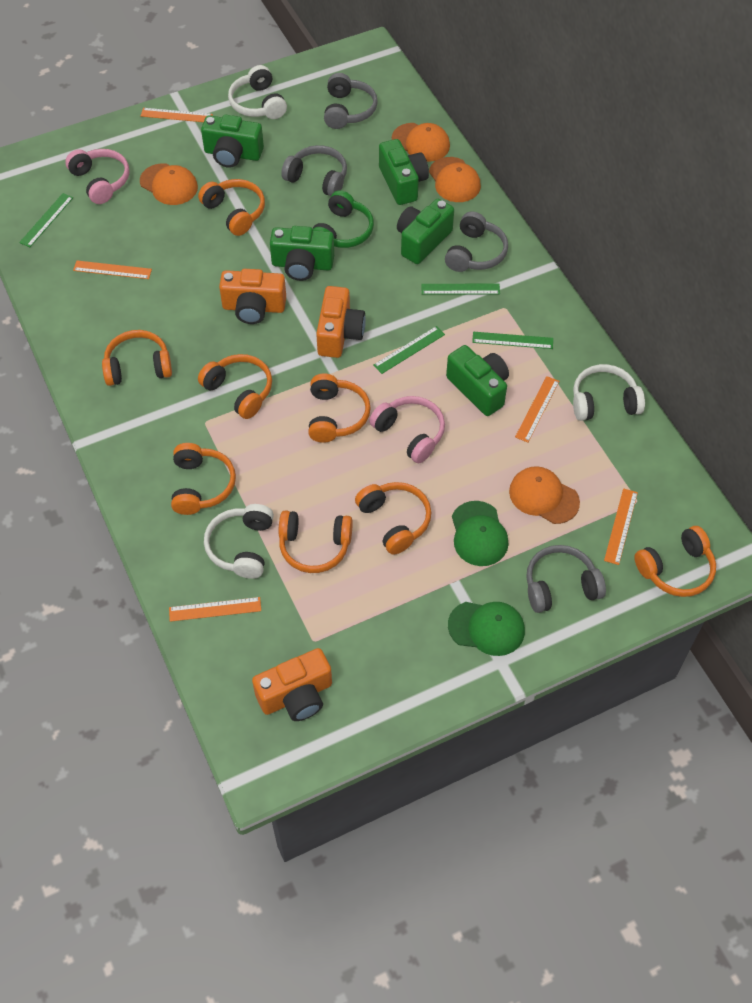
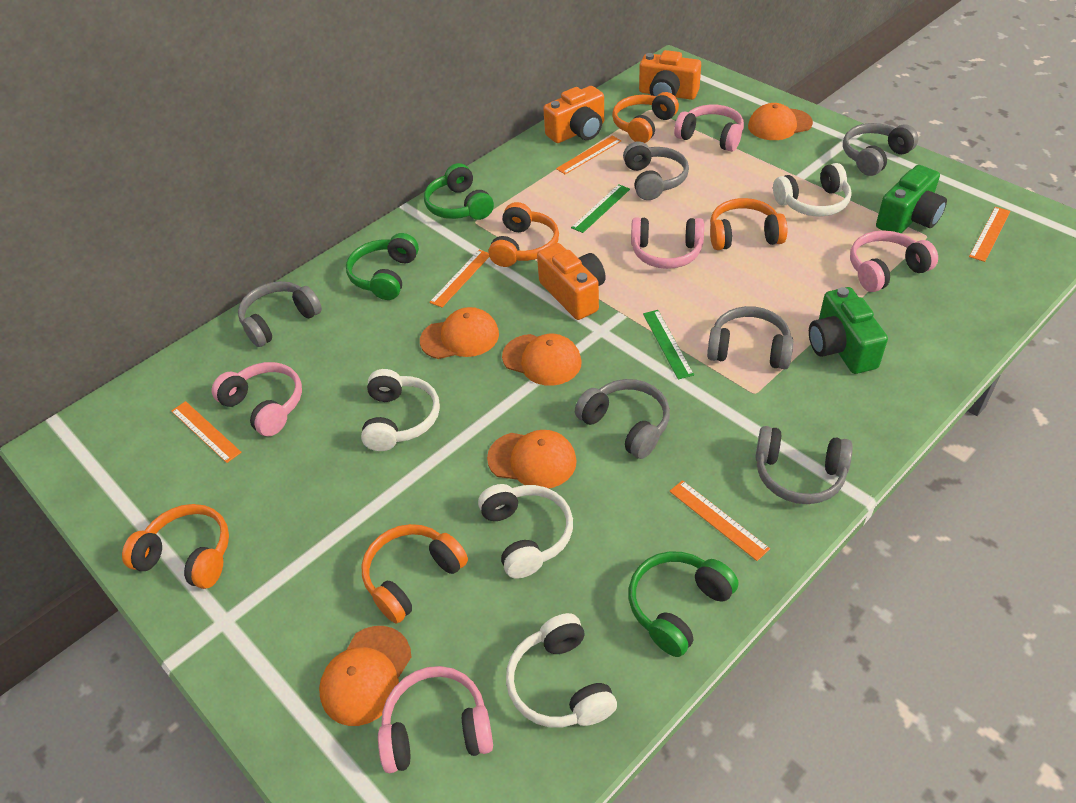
green camera: [201,114,264,168] [270,226,334,281] [379,139,429,205] [397,199,454,264] [446,345,509,416] = 5 -> [809,287,888,374] [876,165,947,233] = 2
green cap: [448,602,525,656] [452,501,508,566] = 2 -> none = 0
green headphones: [313,190,374,248] = 1 -> [346,233,419,300] [424,163,494,220] [628,551,738,657] = 3
green ruler: [19,193,73,247] [373,326,445,374] [421,284,500,295] [472,332,553,349] = 4 -> [571,184,630,233] [643,310,694,380] = 2
grey headphones: [281,145,347,196] [324,73,378,129] [445,211,508,272] [526,545,606,613] = 4 -> [238,281,322,347] [575,379,670,459] [623,141,689,200] [707,306,793,370] [755,426,853,504] [843,123,918,176] = 6
orange cap: [140,163,198,205] [392,123,450,162] [429,157,481,202] [509,466,580,524] = 4 -> [319,626,411,726] [420,307,499,359] [487,430,577,488] [502,334,582,386] [748,103,813,140] = 5
orange headphones: [102,330,172,386] [171,443,236,515] [198,179,265,236] [198,354,272,419] [278,510,353,573] [308,373,371,443] [355,482,431,555] [634,526,716,597] = 8 -> [122,504,229,589] [362,524,468,623] [488,202,559,267] [612,92,679,143] [710,198,787,250] = 5
pink headphones: [65,149,130,204] [369,396,445,463] = 2 -> [212,362,302,436] [378,666,493,773] [631,217,704,269] [674,105,744,152] [850,230,938,292] = 5
white headphones: [204,504,274,579] [228,65,287,119] [573,364,645,421] = 3 -> [361,369,440,451] [478,484,573,579] [506,613,617,727] [773,163,852,216] = 4

